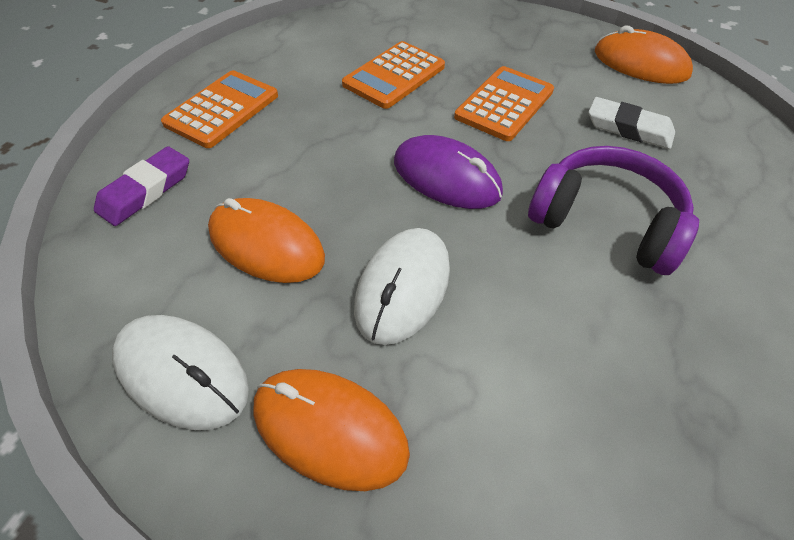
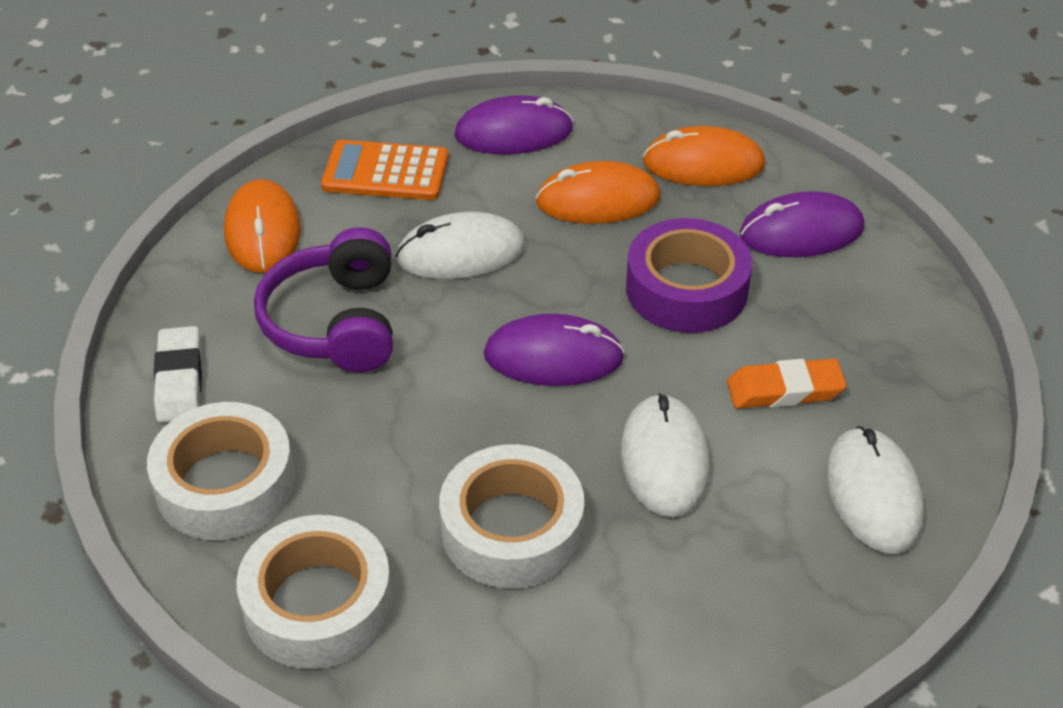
orange calculator: [161,70,278,148] [342,41,445,109] [454,66,554,141] = 3 -> [321,140,448,200] = 1
orange eraser: none = 0 -> [727,358,847,409] = 1
purple eraser: [94,147,189,226] = 1 -> none = 0
purple mouse: [394,135,503,209] = 1 -> [454,95,573,154] [484,314,625,386] [740,191,865,257] = 3
purple tape: none = 0 -> [626,218,752,333] = 1
white mouse: [112,315,249,430] [354,228,450,345] = 2 -> [395,212,525,279] [621,393,710,517] [826,426,924,554] = 3
white tape: none = 0 -> [147,402,295,540] [236,515,393,669] [439,444,584,589] = 3

